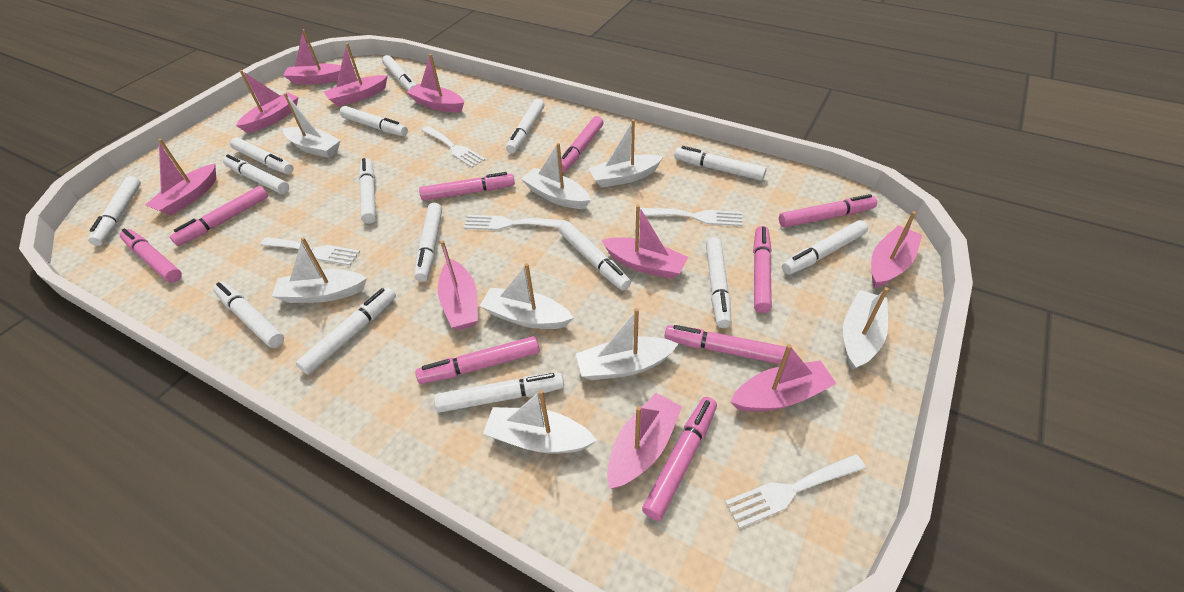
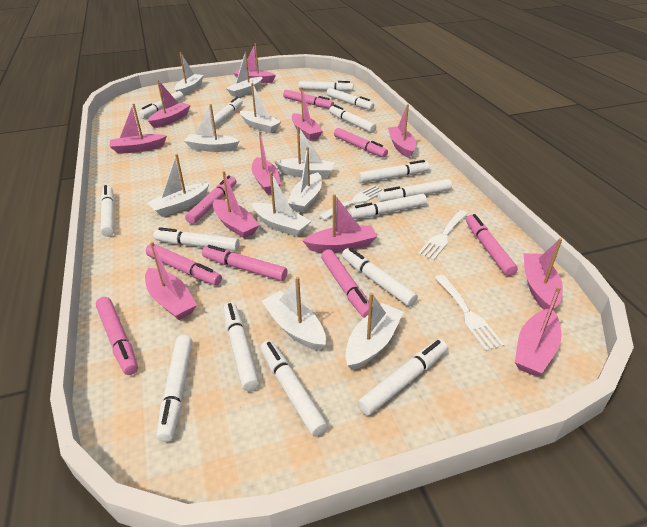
pink boat: [145,139,216,216] [236,70,298,133] [283,29,341,84] [324,43,388,107] [407,54,464,112] [438,241,478,330] [602,205,688,279] [607,393,682,489] [730,344,837,412] [871,211,922,288] = 10 -> [110,104,167,154] [145,241,197,320] [148,80,191,128] [213,171,259,238] [233,44,276,83] [252,131,281,194] [292,87,323,141] [302,194,377,252] [388,104,416,158] [515,286,562,376] [523,238,563,310] = 11
pink marker: [120,228,182,283] [170,186,268,246] [415,336,540,384] [419,172,515,201] [561,116,604,173] [642,397,717,521] [665,325,786,364] [753,226,772,313] [779,194,877,228] = 9 -> [96,297,138,375] [146,244,222,285] [185,175,236,224] [202,245,288,281] [283,90,334,109] [321,249,369,318] [334,128,388,158] [466,214,518,276] = 8
white boat: [272,237,367,303] [283,93,341,158] [480,263,574,329] [483,390,597,454] [521,143,591,209] [576,308,678,380] [588,119,663,188] [843,287,889,370] = 8 -> [147,154,209,217] [175,53,204,95] [184,104,239,152] [226,52,262,97] [240,83,281,133] [252,172,311,237] [261,277,326,351] [274,126,334,178] [288,147,322,212] [345,293,403,370] = 10
white fork: [260,237,360,266] [421,126,485,168] [463,215,566,230] [640,208,743,226] [725,454,866,528] = 5 -> [319,185,384,220] [418,210,468,260] [435,275,504,351] = 3

